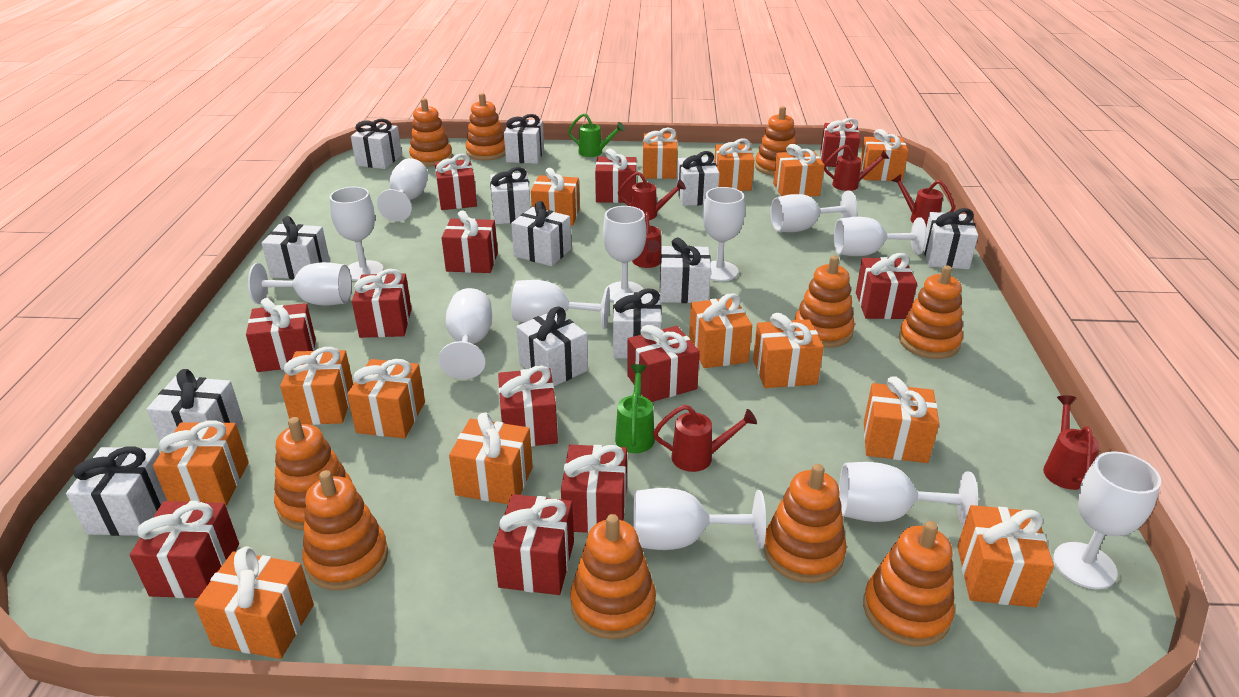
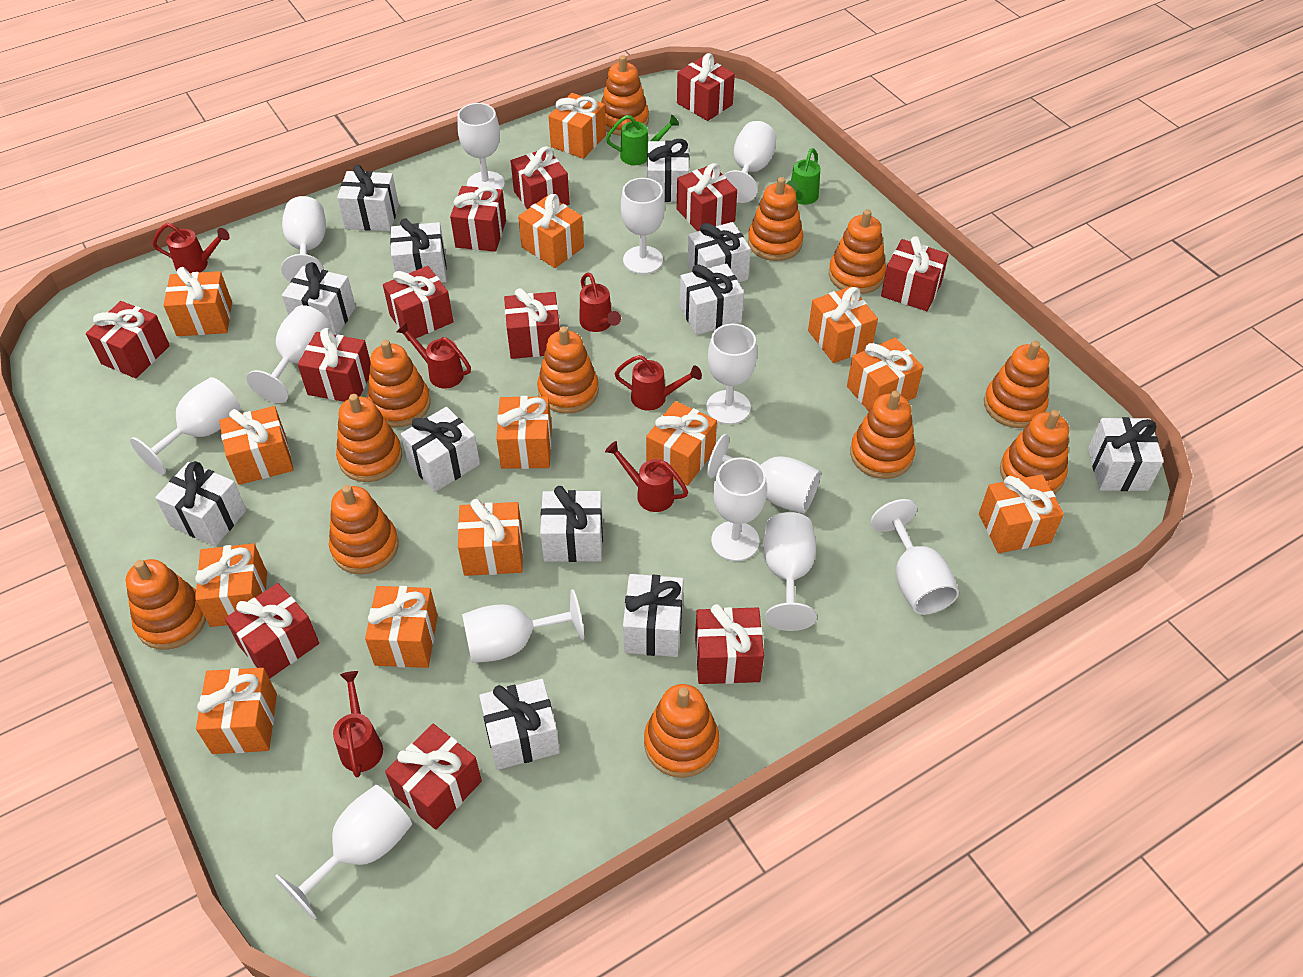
orange gift: [153,420,249,506] [194,546,314,659] [280,347,353,425] [347,359,425,438] [449,412,533,504] [531,168,580,226] [642,127,678,179] [689,293,752,368] [714,138,754,191] [753,313,824,388] [773,144,825,196] [860,129,909,181] [864,376,939,463] [957,505,1054,607] = 14 -> [163,267,232,336] [195,543,267,627] [196,668,277,754] [219,406,294,485] [365,586,438,668] [458,499,523,576] [496,396,552,469] [518,194,584,268] [548,93,606,159] [646,401,717,486] [808,286,878,363] [847,338,923,411] [979,474,1064,553] = 13
orange stacking toy: [274,417,352,531] [302,470,388,590] [409,98,453,167] [465,93,505,161] [570,514,656,639] [755,106,797,176] [764,464,847,583] [795,256,855,348] [863,521,955,647] [899,265,963,359] = 10 -> [126,559,206,650] [329,485,399,574] [336,394,402,482] [367,340,431,427] [537,326,599,414] [601,55,649,136] [644,684,719,778] [748,177,803,261] [829,209,886,294] [850,391,915,479] [984,341,1049,428] [1000,410,1069,494] = 12
white goblet: [248,262,352,306] [330,187,383,281] [377,158,428,222] [439,288,492,379] [511,280,610,329] [603,206,647,302] [634,488,766,550] [702,187,745,281] [770,190,858,232] [834,217,927,256] [839,462,978,527] [1053,451,1161,589] = 12 -> [130,377,240,475] [246,305,331,403] [275,785,412,920] [281,196,326,282] [457,103,505,190] [462,589,584,663] [621,178,665,274] [706,324,757,424] [707,434,821,513] [711,457,767,561] [724,121,776,203] [763,512,817,631] [870,499,959,615] = 13

